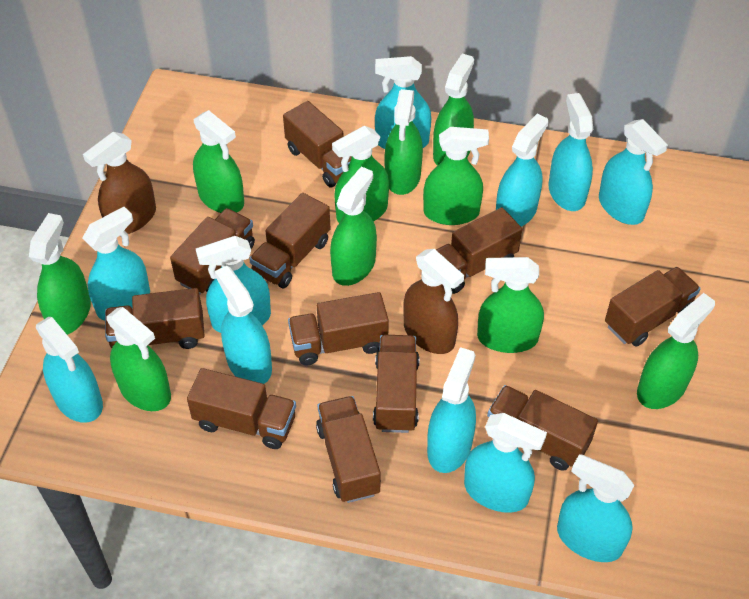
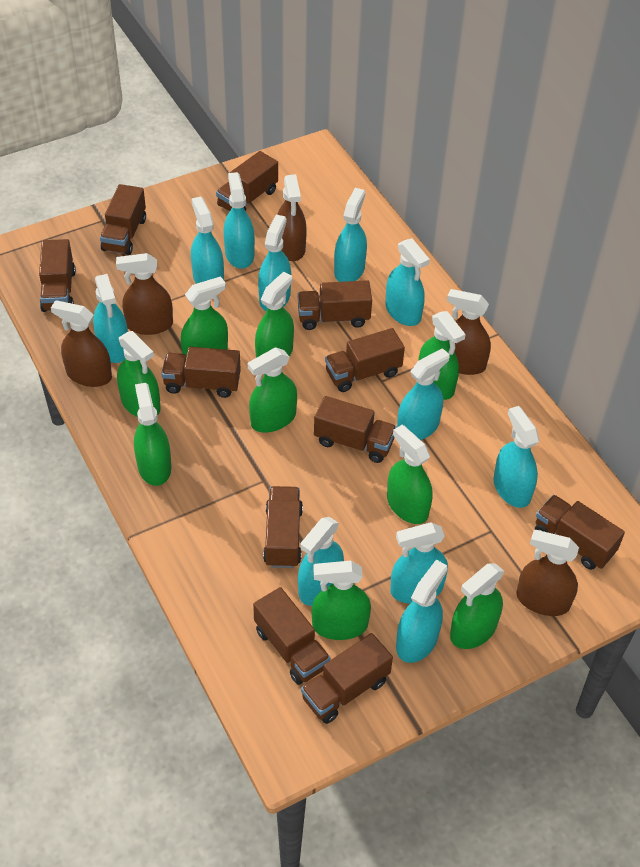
brown spray bottle: [83,132,156,234] [403,249,464,354] = 2 -> [51,300,112,387] [116,253,173,335] [277,174,307,261] [447,289,491,375] [516,530,579,616] = 5
green spray bottle: [29,213,91,335] [106,307,171,411] [193,110,244,213] [330,167,377,286] [332,126,389,223] [384,89,423,195] [423,127,489,225] [433,54,474,166] [477,257,544,353] [637,293,715,409] = 10 -> [117,331,161,417] [134,383,171,486] [181,276,228,356] [248,348,297,432] [255,272,294,358] [312,561,371,640] [387,425,433,524] [418,311,466,400] [450,563,505,649] = 9

